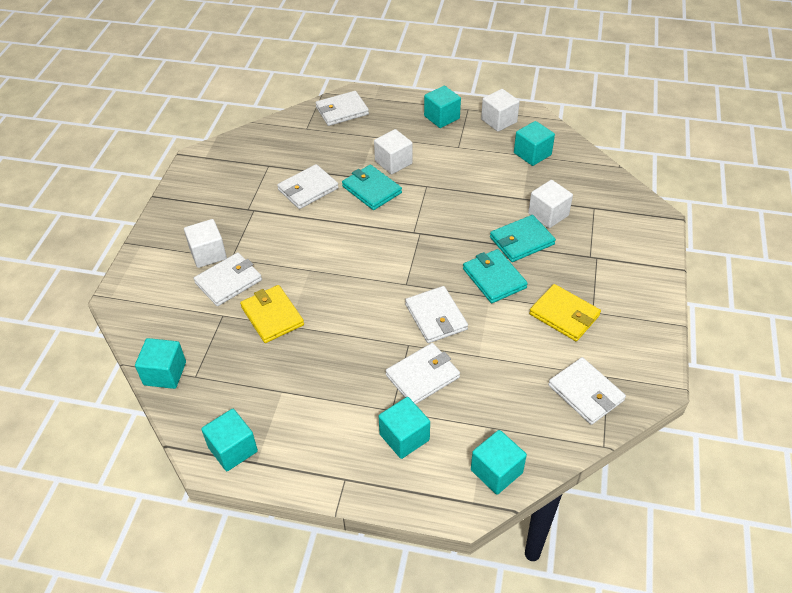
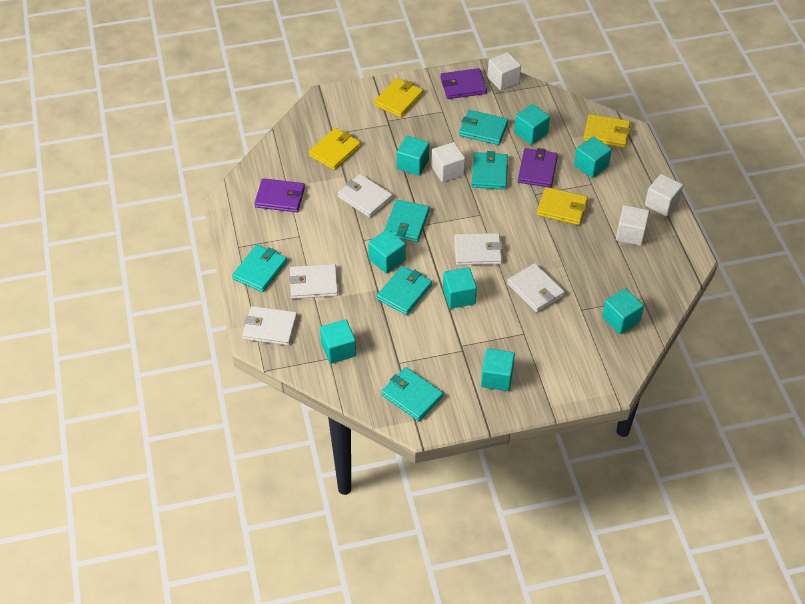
purple wallet: none = 0 -> [255,178,305,212] [440,68,487,99] [518,148,558,188] = 3
turquoise cube: [135,338,186,389] [201,409,258,471] [379,397,430,459] [424,86,461,128] [471,430,527,495] [514,121,555,166] = 6 -> [320,319,356,364] [368,229,406,274] [397,136,429,176] [443,267,477,309] [481,348,515,391] [514,104,550,145] [574,136,612,178] [602,288,644,334] = 8
turquoise wallet: [342,165,402,210] [463,249,528,303] [490,215,556,262] = 3 -> [232,245,287,292] [377,266,432,315] [381,367,443,421] [384,200,430,242] [459,110,508,145] [472,151,508,190] = 6
white wallet: [193,252,262,306] [277,164,339,209] [315,91,369,126] [385,343,460,404] [405,286,468,343] [548,357,626,425] = 6 -> [242,306,297,345] [289,264,338,299] [338,174,393,218] [454,233,503,265] [507,263,565,313] = 5
yellow wallet: [240,285,304,343] [529,284,601,341] = 2 -> [309,128,361,170] [374,78,423,118] [537,187,588,225] [583,114,630,148] = 4

